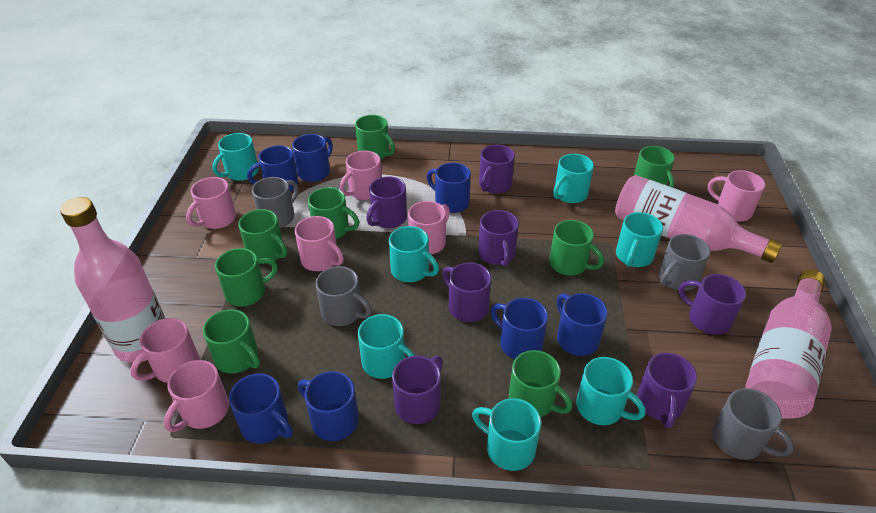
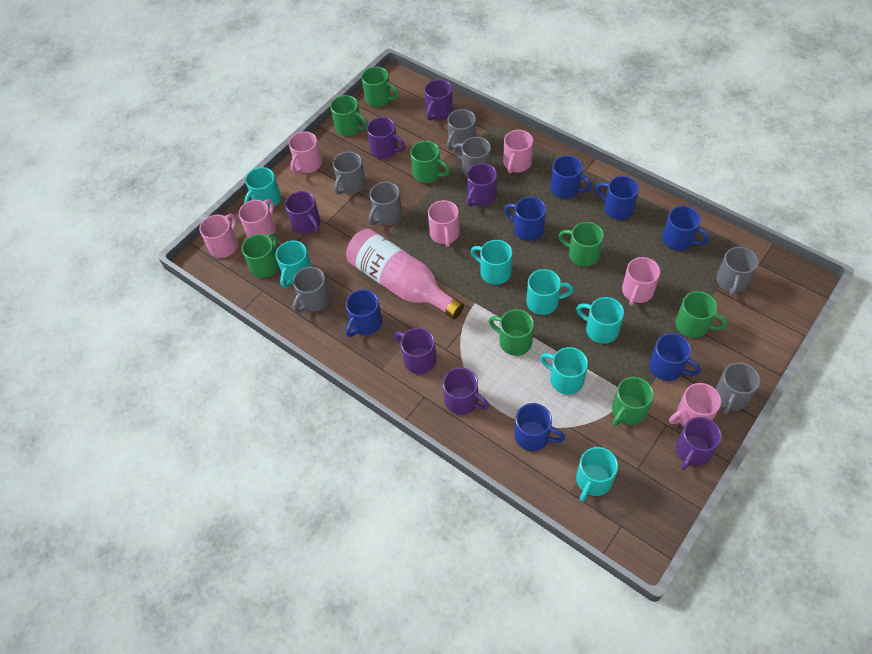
grey mug: [252,177,299,228] [315,266,372,326] [659,234,710,291] [712,388,794,460] = 4 -> [292,267,331,313] [333,152,366,195] [369,182,402,225] [447,109,476,151] [453,137,491,176] [715,362,760,415] [716,247,759,296] = 7
pink bottle: [60,197,166,363] [615,175,782,263] [745,269,832,419] = 3 -> [346,229,464,319] = 1

